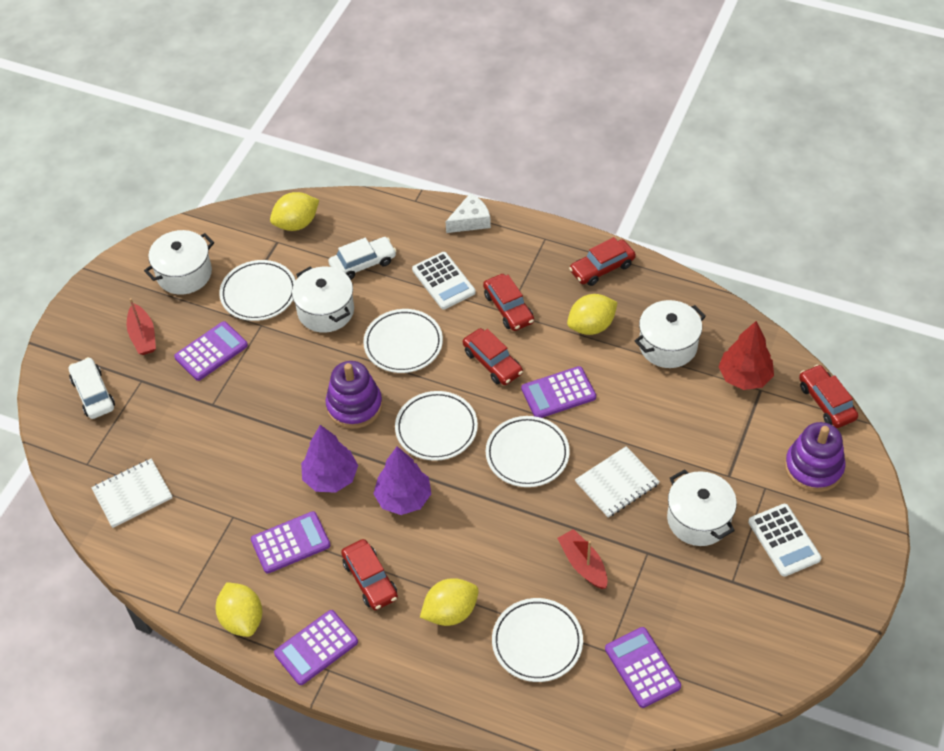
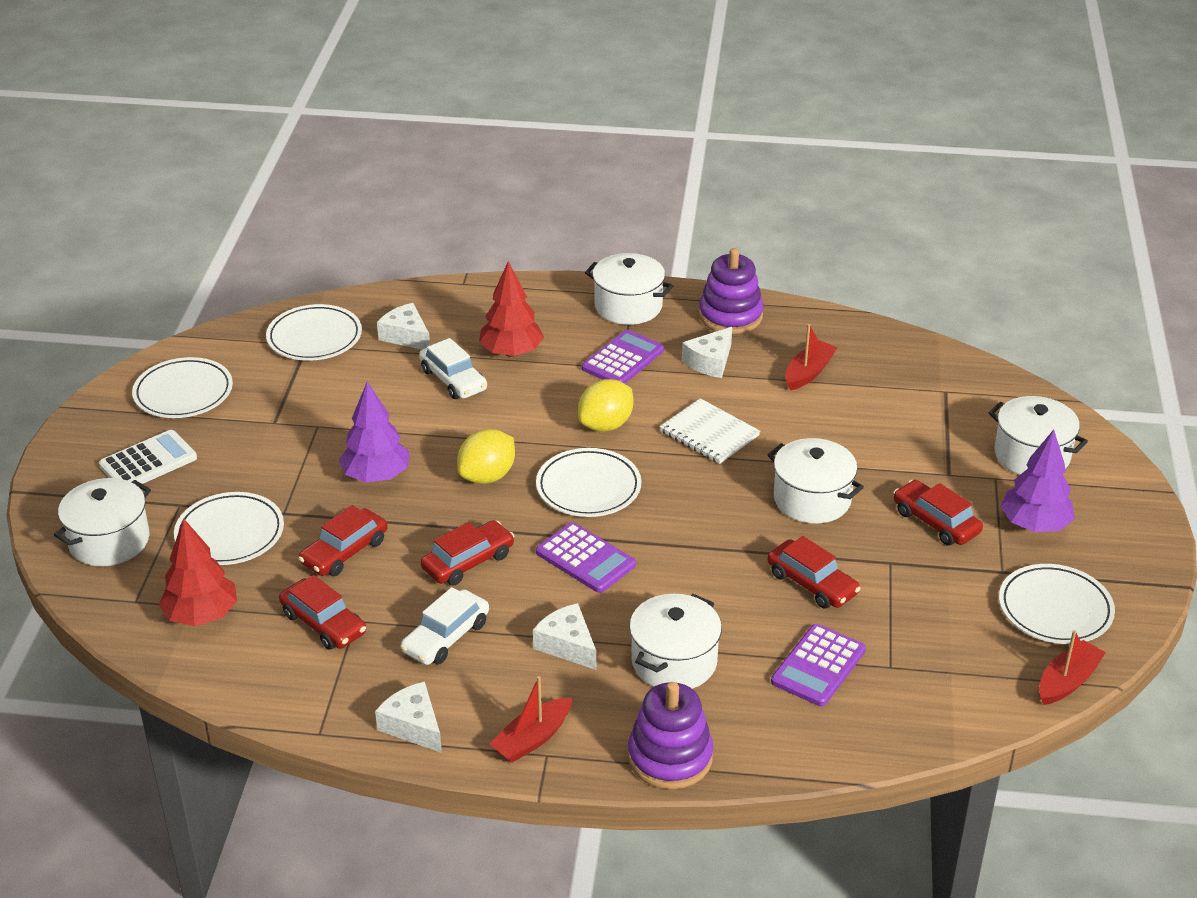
purple calculator: [174,321,248,381] [251,511,331,573] [274,610,358,685] [521,366,596,418] [605,627,681,708] = 5 -> [536,522,636,593] [582,330,664,384] [771,624,866,706] = 3
red boat: [126,298,156,355] [557,529,607,589] = 2 -> [489,676,572,763] [785,324,838,390] [1039,630,1106,705] = 3
red tree: [719,321,774,390] = 1 -> [159,518,237,626] [479,261,544,357] = 2
white calculator: [412,252,476,309] [748,504,821,577] = 2 -> [99,430,197,484] = 1
white cheese: [446,193,491,233] = 1 -> [375,681,442,753] [377,303,430,350] [533,603,596,670] [682,327,732,378] = 4
white notebook: [91,458,172,528] [575,446,660,517] = 2 -> [660,398,760,464] = 1
white pot: [144,230,214,295] [292,266,354,333] [635,300,706,368] [667,469,737,546] = 4 -> [54,478,151,566] [585,253,673,325] [629,594,722,689] [767,438,864,524] [988,396,1088,475] = 5
yellow lemon: [216,582,262,637] [270,192,319,231] [420,578,479,626] [567,294,618,335] = 4 -> [457,429,515,484] [578,379,633,432] = 2

